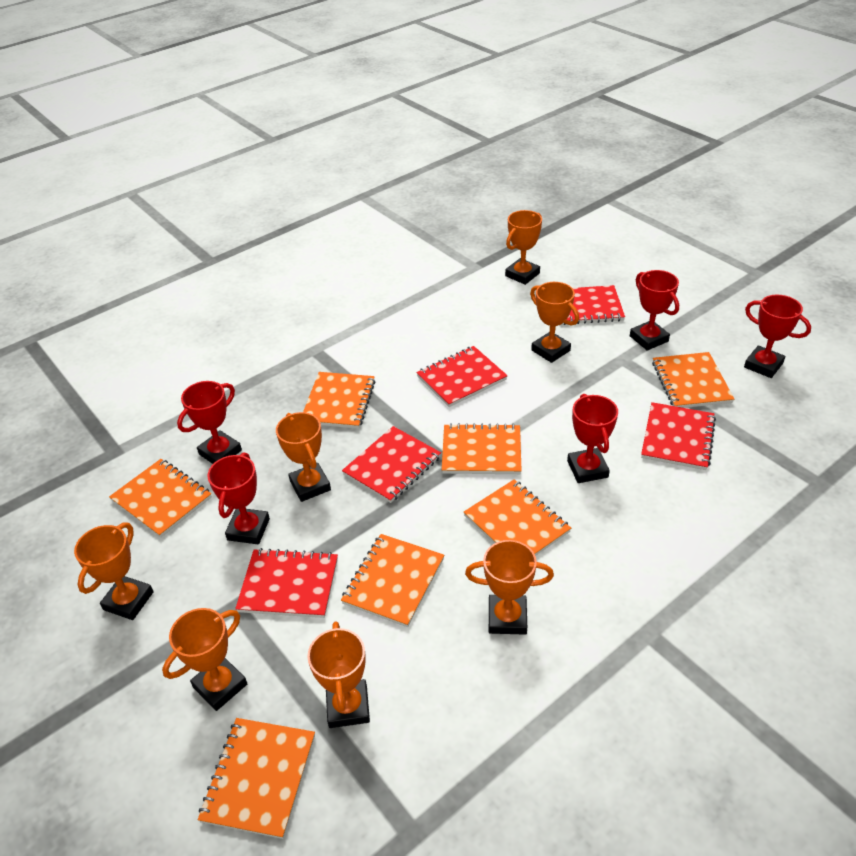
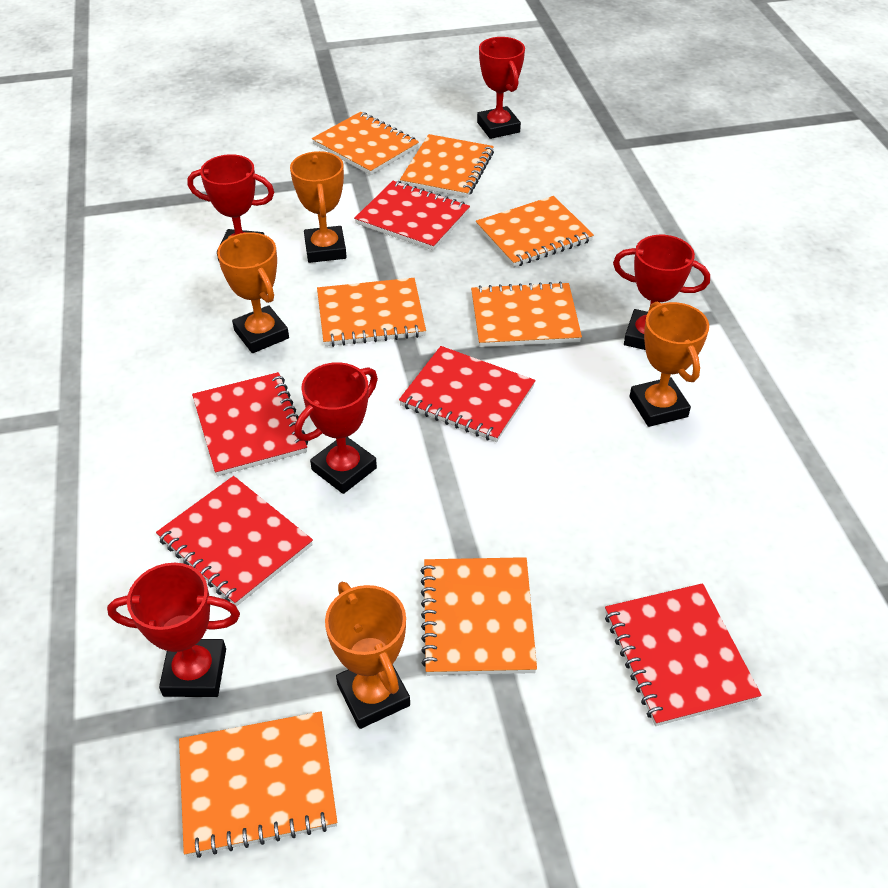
orange trophy: [74,523,154,620] [162,608,247,711] [276,412,331,502] [307,621,370,728] [465,540,554,635] [505,210,542,285] [530,282,579,363] = 7 -> [217,232,289,353] [290,151,347,263] [325,582,410,729] [630,301,709,427] = 4

